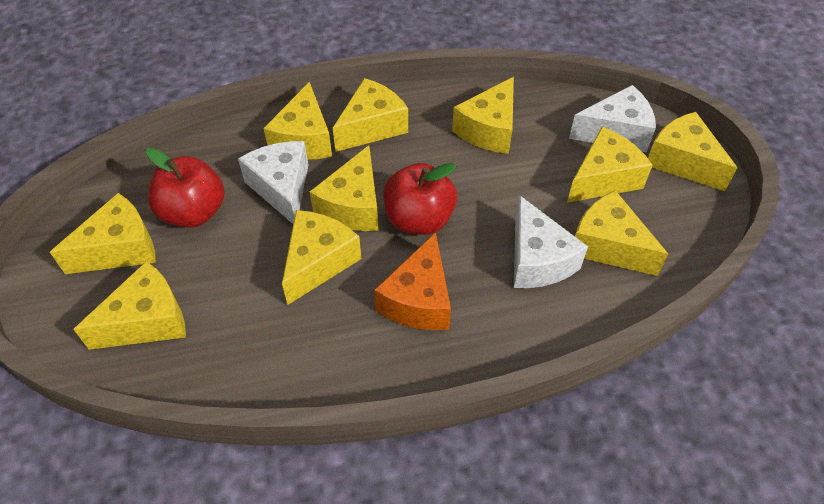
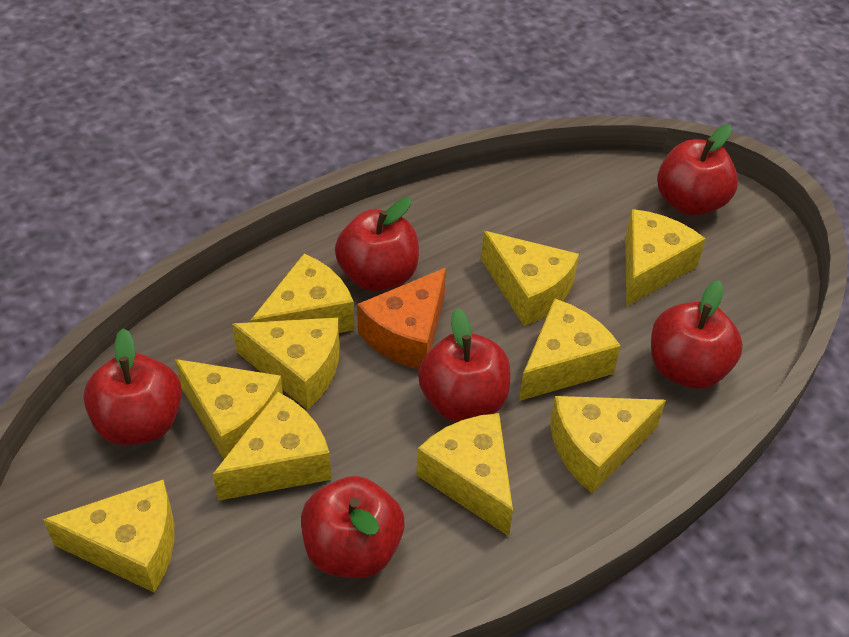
red apple: [146,148,225,228] [384,163,457,235] = 2 -> [84,329,182,445] [301,476,404,578] [335,197,419,292] [418,308,510,422] [651,280,743,389] [657,125,738,216] = 6
white cheese: [238,141,308,224] [514,196,588,288] [569,85,656,152] = 3 -> none = 0

